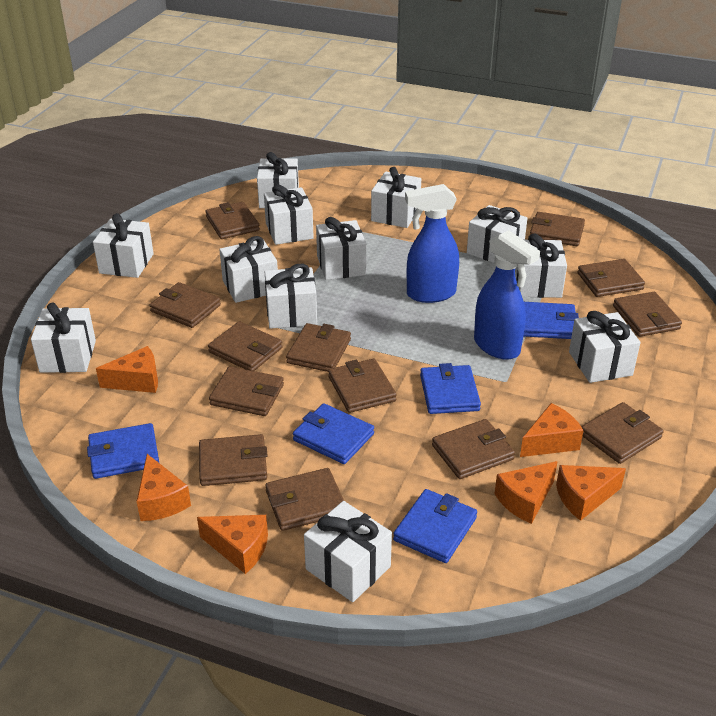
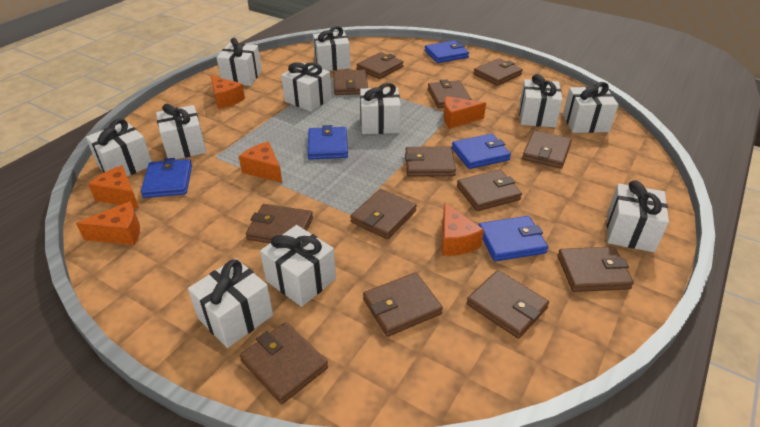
blue spray bottle: [405,184,459,303] [474,230,540,360] = 2 -> none = 0
white gift: [31,303,96,373] [93,213,154,278] [219,236,278,303] [257,152,299,208] [264,184,314,245] [265,264,317,329] [304,501,392,602] [316,217,366,280] [371,167,421,228] [467,205,528,263] [515,234,567,298] [569,311,641,383] = 12 -> [86,119,152,176] [156,104,207,160] [188,258,273,348] [217,38,262,86] [260,225,336,307] [281,62,332,112] [313,26,351,71] [360,83,401,134] [519,74,563,127] [563,82,619,133] [607,180,669,252] = 11

